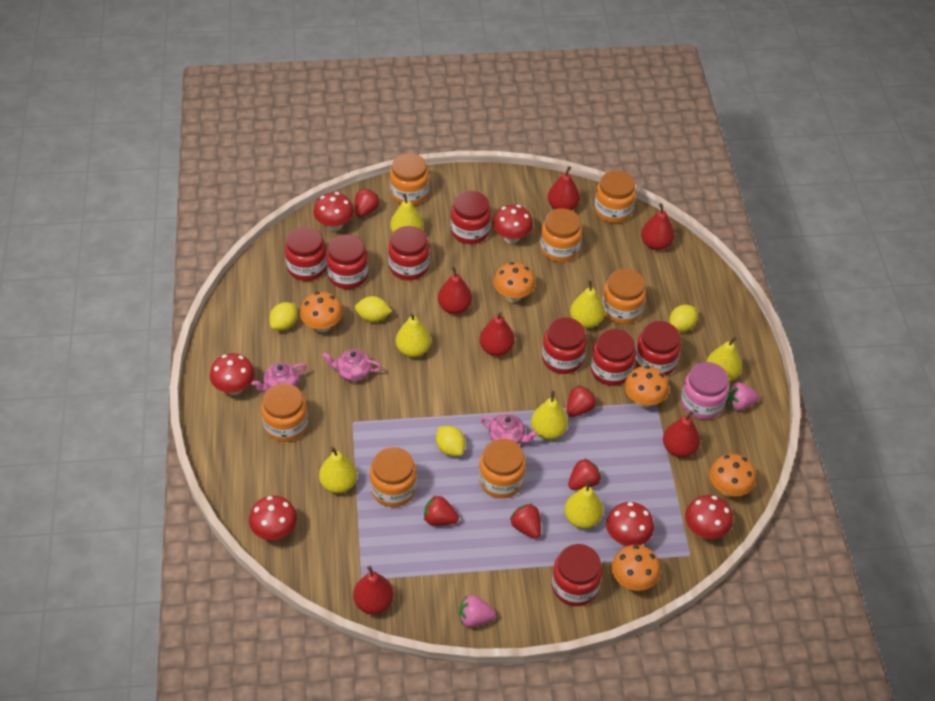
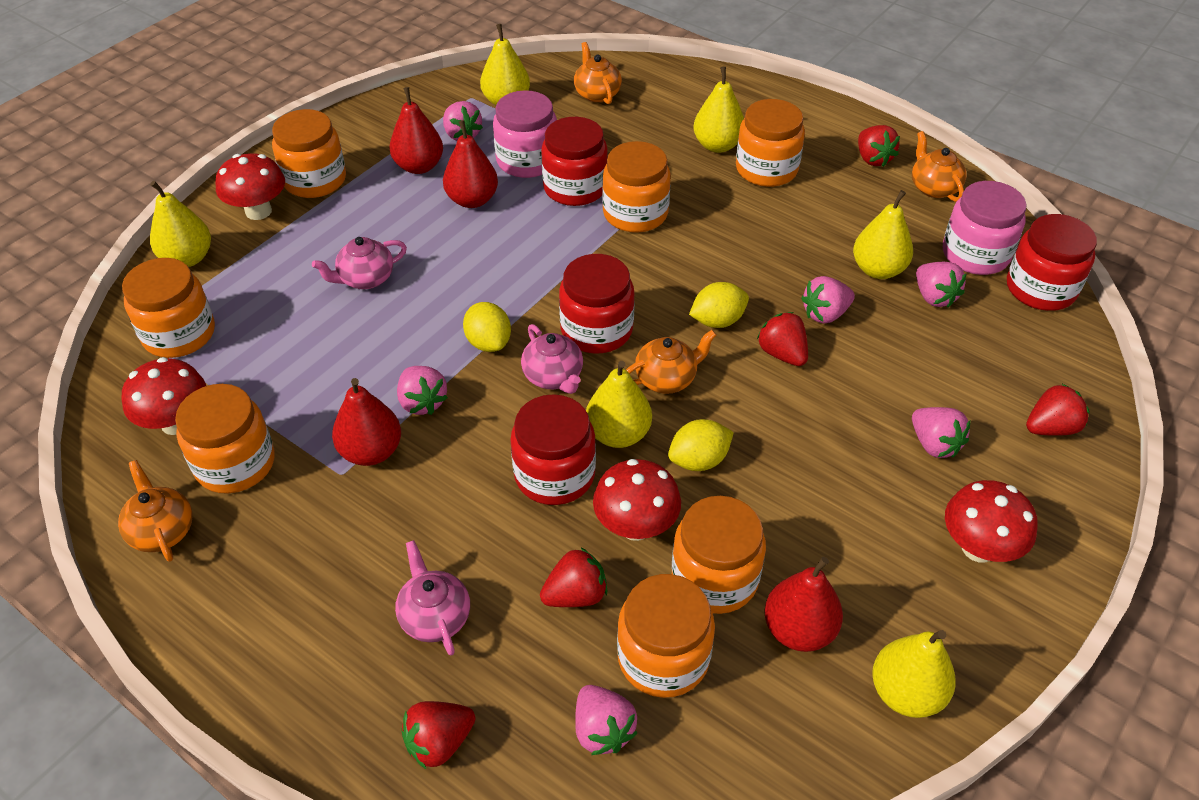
orange mushroom: [300,292,343,332] [494,262,535,302] [612,545,661,591] [625,366,669,407] [709,454,756,497] = 5 -> none = 0
orange teapot: none = 0 -> [118,460,193,562] [574,42,622,104] [626,330,716,394] [912,131,966,202] = 4
pink jar: [681,362,729,420] = 1 -> [493,90,557,178] [943,181,1027,275] = 2
pink strawberry: [459,595,496,627] [727,382,759,411] = 2 -> [397,366,448,415] [443,101,483,141] [575,685,638,755] [801,276,855,324] [912,407,970,458] [916,262,966,308] = 6
red jar: [285,226,327,281] [326,234,368,289] [388,226,430,280] [451,191,491,244] [542,317,587,374] [552,544,603,606] [590,329,636,386] [635,321,681,376] = 8 -> [510,394,596,505] [541,117,608,206] [559,254,635,354] [1007,214,1097,311] = 4
red mushroom: [210,353,255,395] [249,496,297,540] [313,192,354,231] [493,204,533,243] [606,502,654,546] [685,495,733,539] = 6 -> [122,357,206,435] [215,153,285,220] [593,459,681,541] [945,480,1038,563] = 4
red pear: [353,566,394,614] [438,267,472,314] [479,312,515,356] [547,166,580,210] [641,203,675,250] [663,411,700,457] = 6 -> [332,378,401,466] [389,87,443,174] [443,120,498,208] [764,557,843,652] = 4
yellow lemon: [269,302,298,330] [355,296,392,322] [436,426,466,456] [669,305,698,332] = 4 -> [463,302,511,352] [668,419,734,471] [689,282,749,328] = 3
yellow pear: [319,447,357,493] [390,193,423,232] [396,313,431,357] [531,391,568,440] [564,480,603,529] [570,280,605,328] [706,337,742,382] = 7 -> [150,181,211,267] [480,24,530,105] [586,361,652,448] [694,67,744,153] [853,190,913,279] [872,630,956,718] = 6

